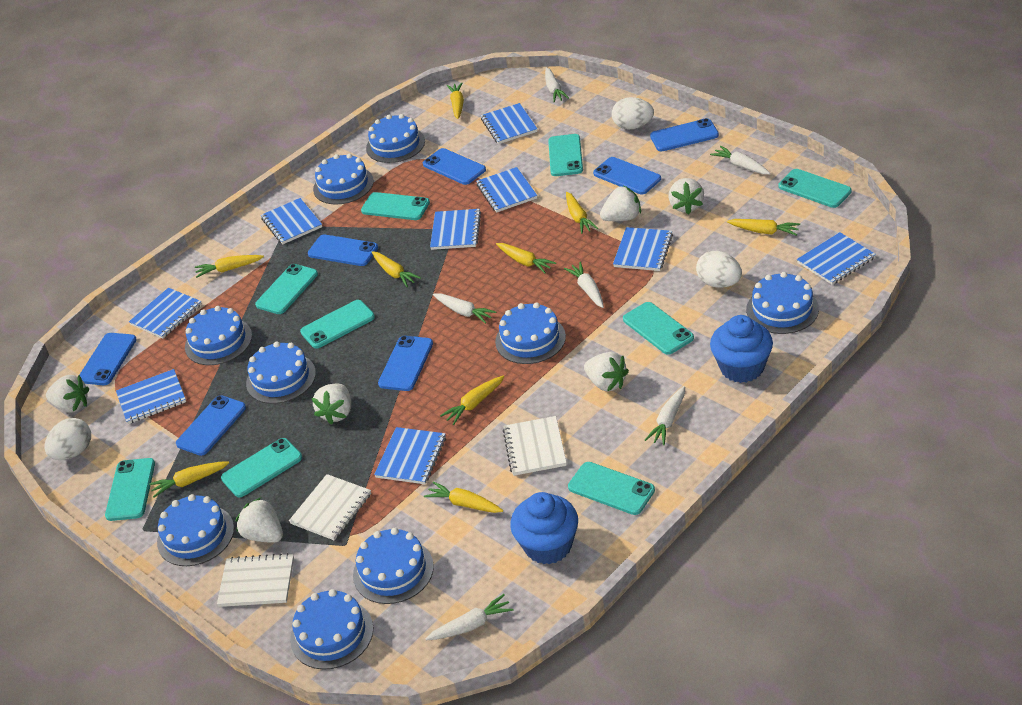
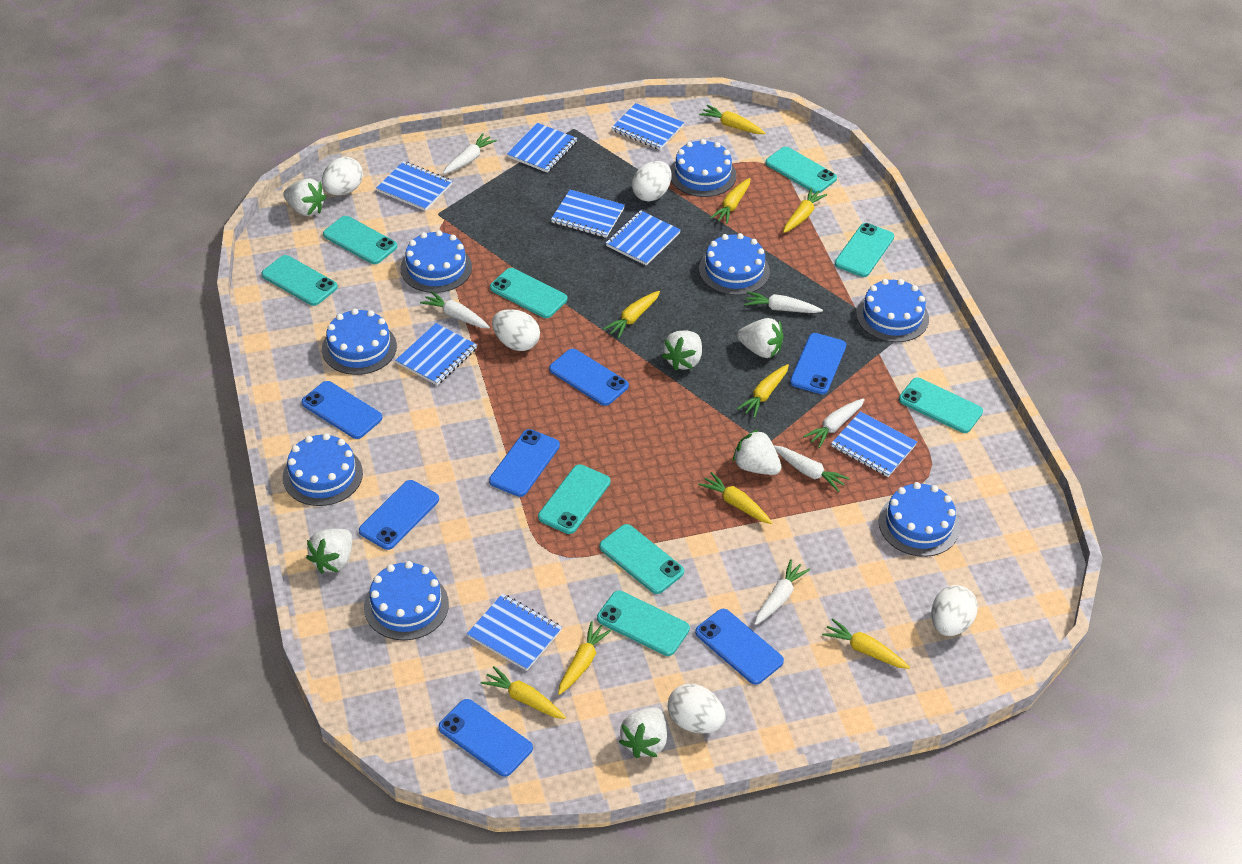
blue cake: [157,494,234,566] [185,306,252,365] [246,342,316,404] [290,589,373,670] [313,154,374,204] [353,528,434,604] [366,114,425,163] [495,302,566,364] [746,272,819,334] = 9 -> [283,433,363,506] [322,309,397,375] [364,561,449,640] [400,230,472,293] [670,139,737,197] [699,233,770,295] [856,279,929,342] [879,482,960,557] = 8
blue cupcake: [510,492,578,564] [710,315,773,383] = 2 -> none = 0
blue notebook: [116,369,186,424] [129,288,202,339] [261,198,322,244] [374,427,446,484] [430,209,481,250] [476,167,537,213] [481,103,538,144] [613,227,673,271] [797,232,876,285] = 9 -> [376,161,452,211] [395,323,477,385] [467,594,562,671] [507,123,577,173] [551,190,625,238] [606,210,681,266] [612,103,684,150] [831,411,917,477] = 8
white egg: [44,418,91,460] [612,97,654,130] [696,251,742,288] = 3 -> [322,157,363,195] [492,309,540,351] [632,161,672,201] [668,684,725,733] [931,585,978,636] = 5
white notebook: [217,553,294,607] [289,474,371,540] [503,416,567,476] = 3 -> none = 0

